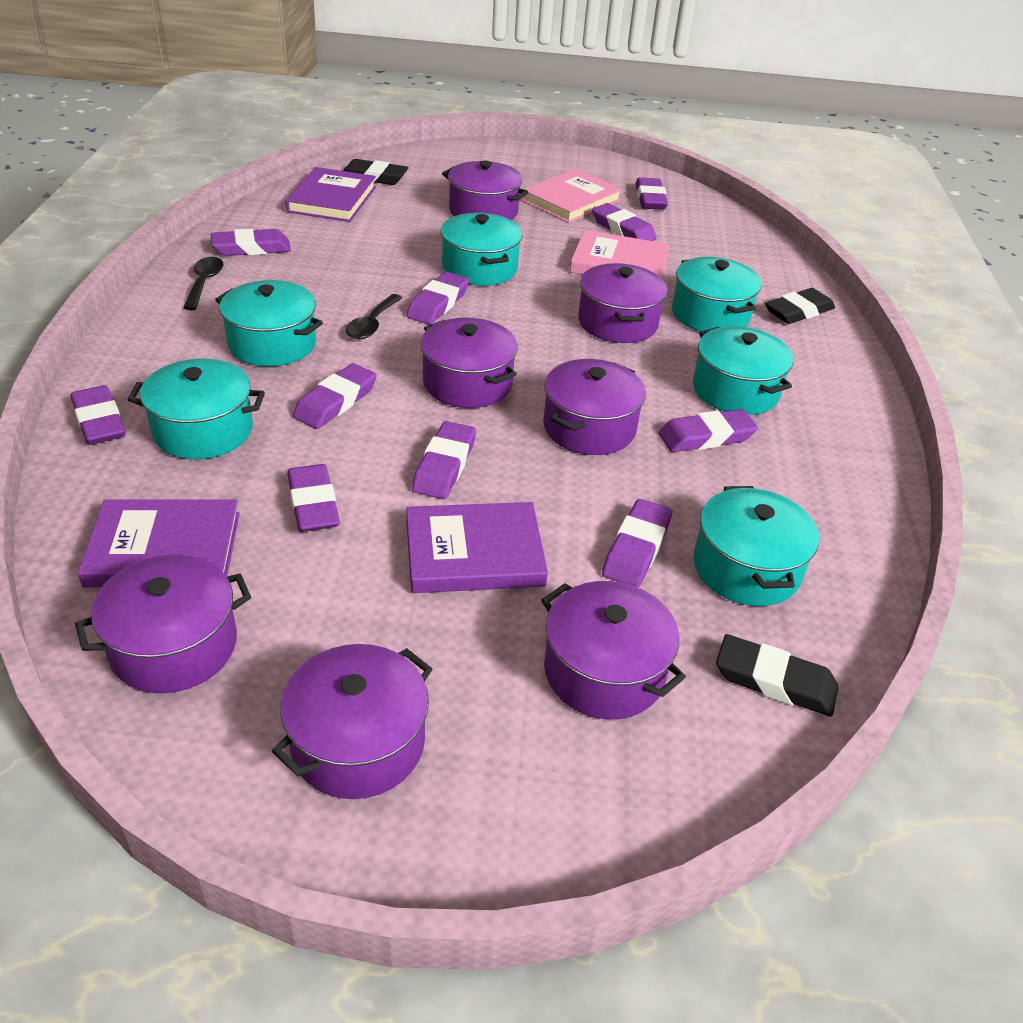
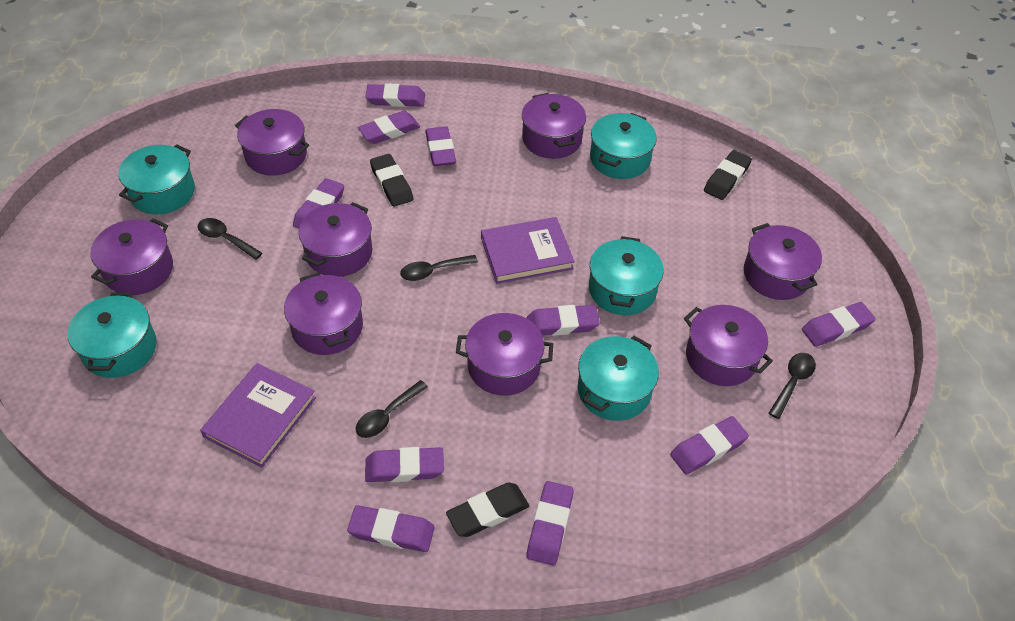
black spoon: [183,257,224,310] [346,294,402,339] = 2 -> [198,218,262,260] [356,380,428,438] [400,255,478,281] [769,353,816,419] = 4
pink book: [522,169,622,223] [570,230,670,278] = 2 -> none = 0
purple book: [78,499,240,588] [286,167,376,222] [406,502,548,593] = 3 -> [200,363,316,468] [481,217,575,284] = 2
purple pot: [75,554,251,693] [272,644,432,799] [420,317,518,408] [442,161,529,220] [541,581,686,719] [543,359,646,455] [578,263,667,343] = 7 -> [90,218,173,295] [235,109,309,176] [284,272,363,355] [299,202,372,277] [456,313,553,396] [522,93,586,159] [684,305,773,386] [744,223,822,300] = 8
turquoise pot: [127,359,265,459] [215,280,323,367] [440,213,522,286] [672,257,762,332] [693,326,793,415] [693,486,819,606] = 6 -> [67,293,157,378] [119,144,195,214] [578,336,659,421] [589,236,664,315] [590,113,657,179] = 5

